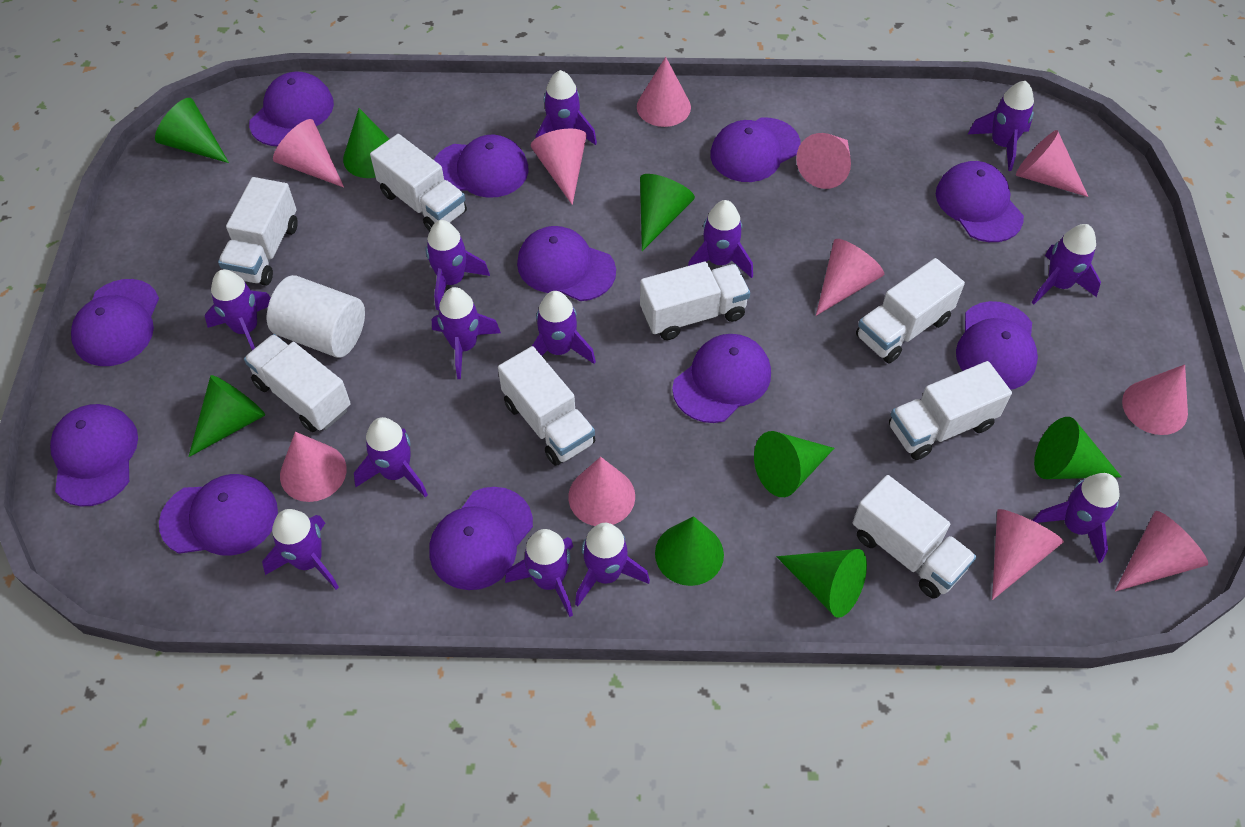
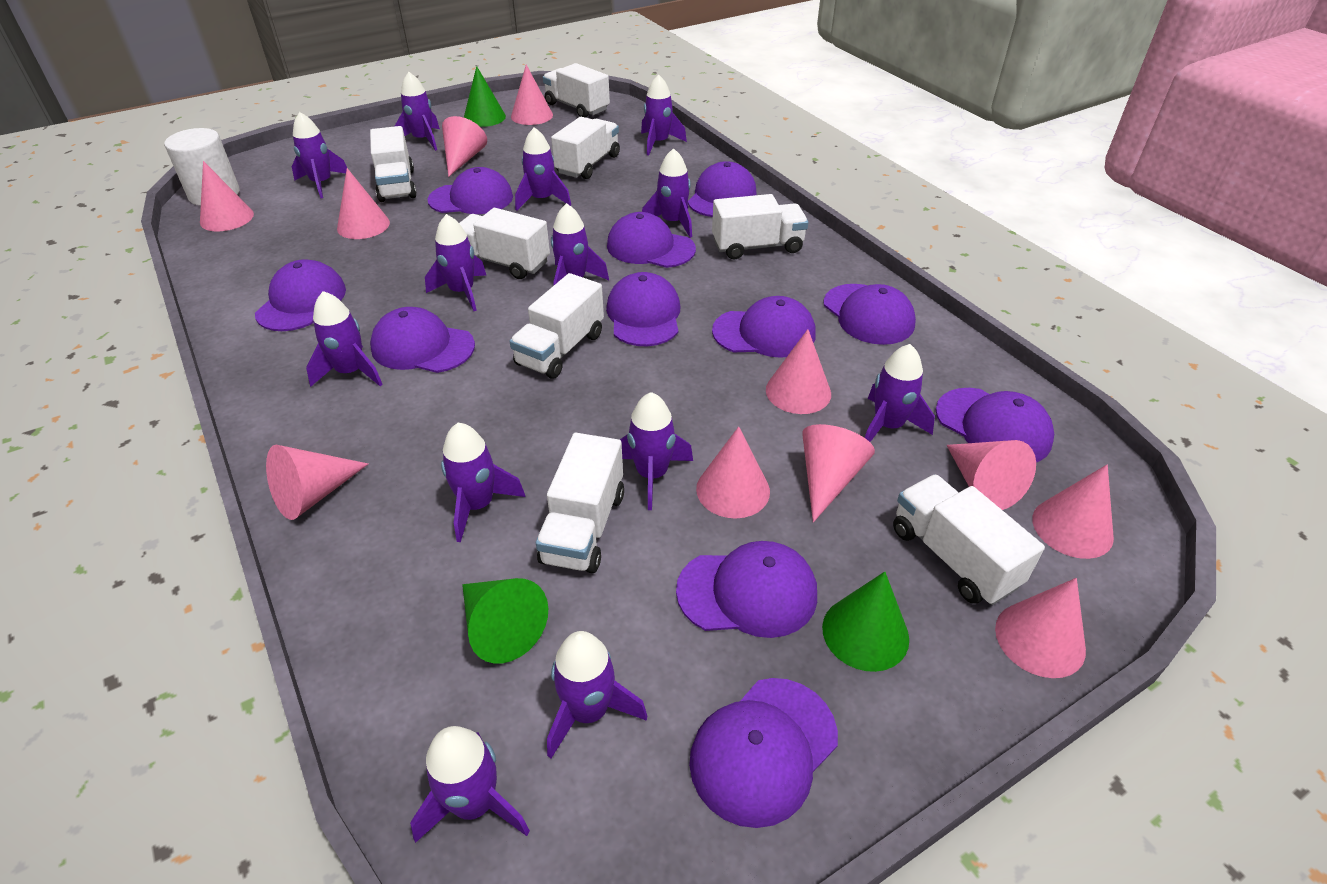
green cone: [155,98,229,163] [189,375,265,457] [343,108,389,178] [640,174,695,251] [655,516,724,586] [754,431,834,497] [777,549,867,618] [1034,417,1122,479] = 8 -> [462,578,548,664] [464,66,506,127] [822,571,909,672] = 3

